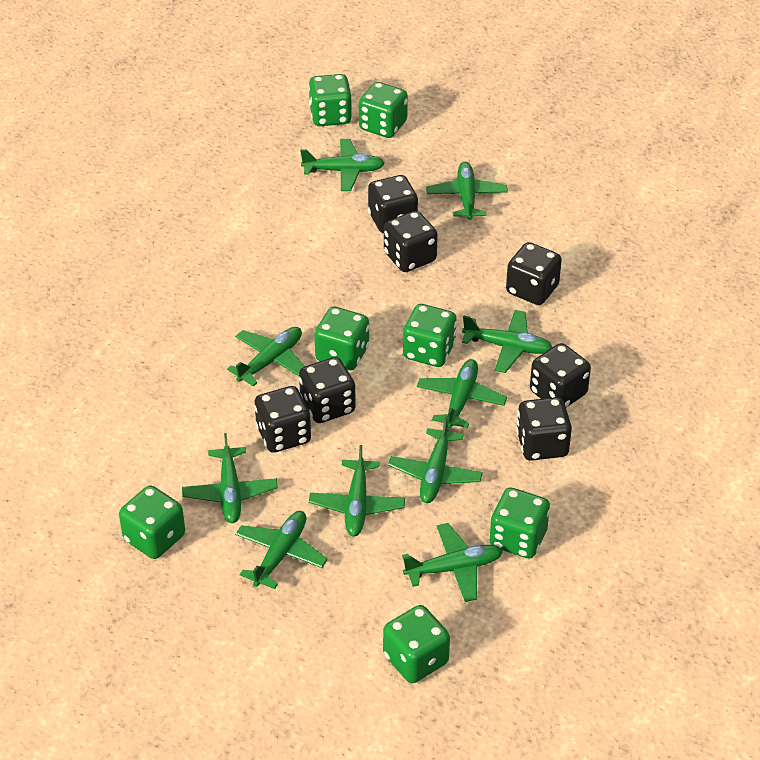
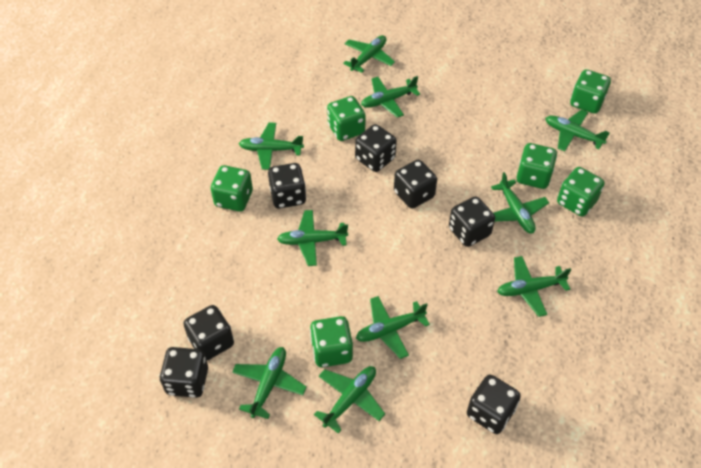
green dice: [119,485,185,559] [308,74,352,126] [314,307,369,370] [359,82,408,138] [383,605,450,683] [403,304,457,367] [489,487,550,559] = 7 -> [211,165,253,211] [310,316,353,367] [327,96,366,141] [517,143,557,189] [557,167,604,216] [570,69,611,114] = 6

